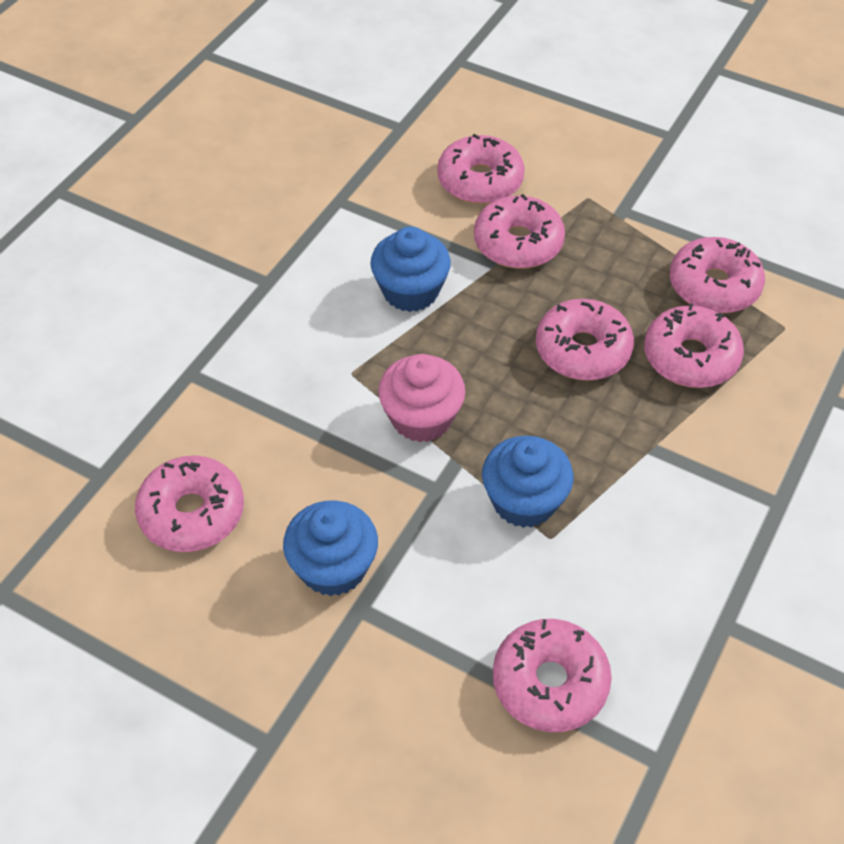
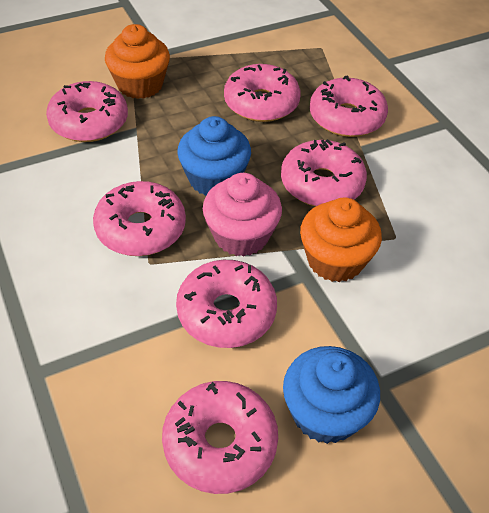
blue cupcake: [283,500,378,596] [370,227,451,312] [482,436,574,528] = 3 -> [177,116,251,196] [283,346,380,444] = 2
orange cupcake: none = 0 -> [105,24,170,99] [300,197,382,282] = 2

